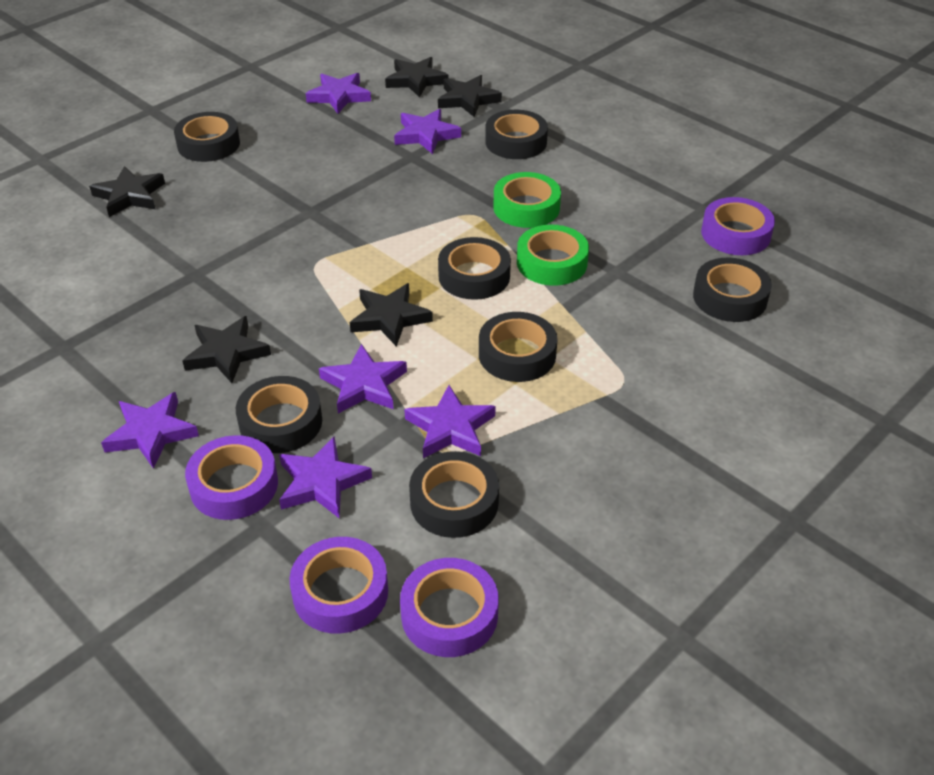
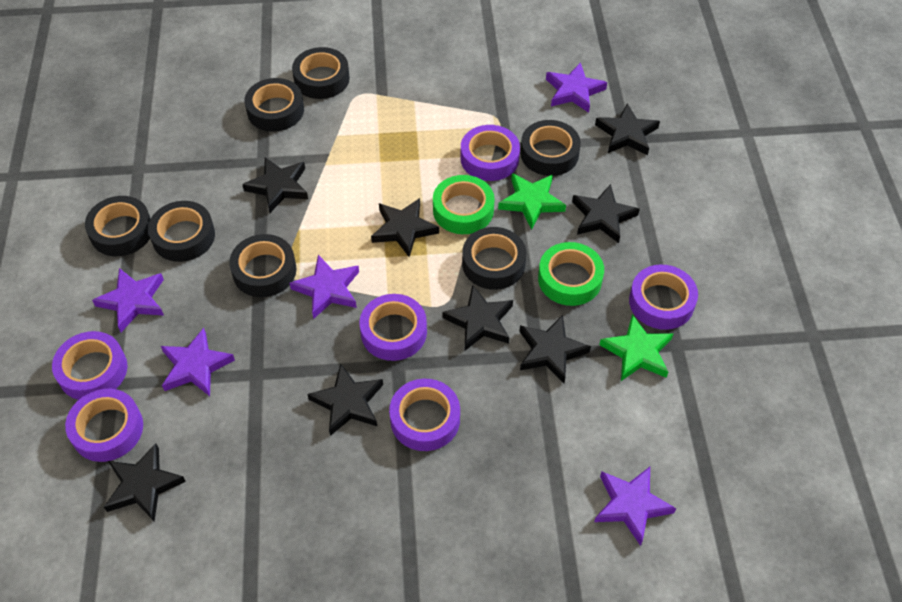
black star: [89,166,165,217] [182,316,271,383] [350,283,433,347] [385,57,449,98] [438,75,502,117] = 5 -> [104,443,186,521] [242,157,308,213] [307,364,383,436] [371,198,439,257] [442,285,513,351] [519,315,591,383] [572,184,640,243] [595,103,660,155] = 8
green star: none = 0 -> [498,173,566,229] [599,314,674,381] = 2
purple star: [101,392,199,469] [279,436,372,518] [306,73,371,114] [319,344,407,414] [394,109,461,154] [404,385,496,458] = 6 -> [92,268,164,332] [161,328,235,396] [290,255,359,319] [546,62,607,113] [594,467,676,546] = 5
purple tape: [185,435,278,520] [289,537,388,634] [400,558,499,657] [701,197,775,255] = 4 -> [52,331,128,400] [65,389,143,462] [359,294,427,361] [389,379,460,451] [461,125,520,181] [629,265,698,330] = 6

